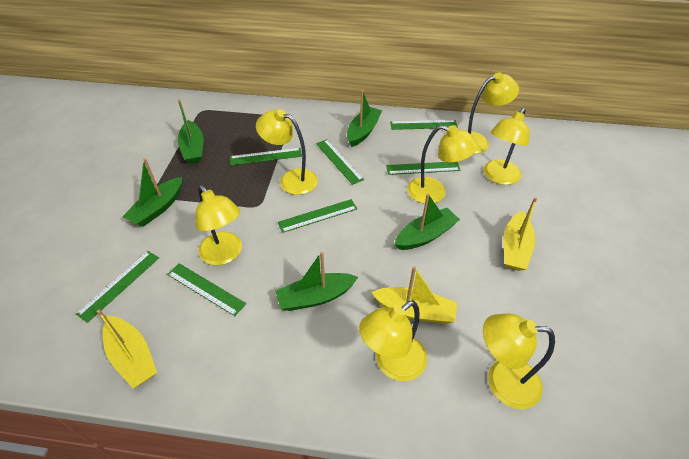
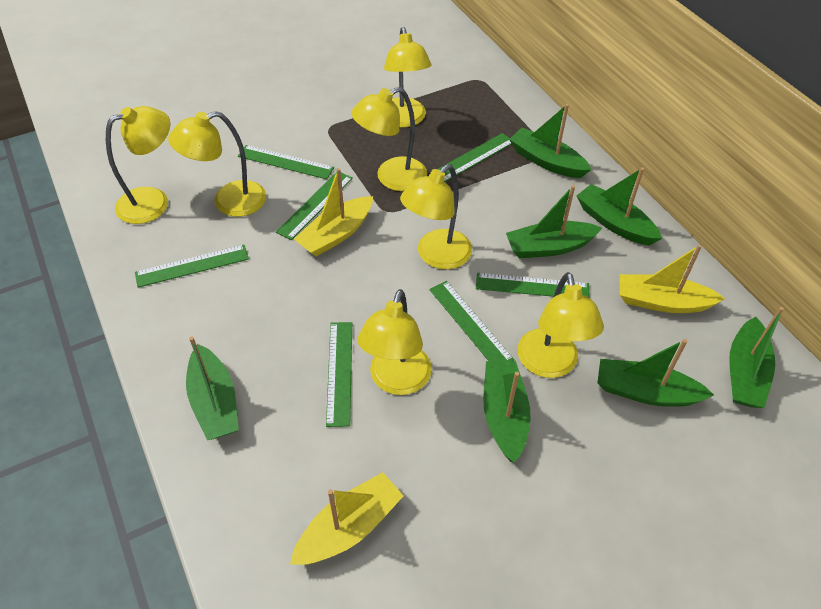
green boat: [122,158,182,227] [178,99,204,164] [275,251,358,311] [347,90,382,147] [394,194,460,250] = 5 -> [186,337,239,441] [483,360,531,463] [506,185,602,258] [509,104,592,178] [577,167,662,246] [598,339,714,407] [729,307,784,408] = 7

